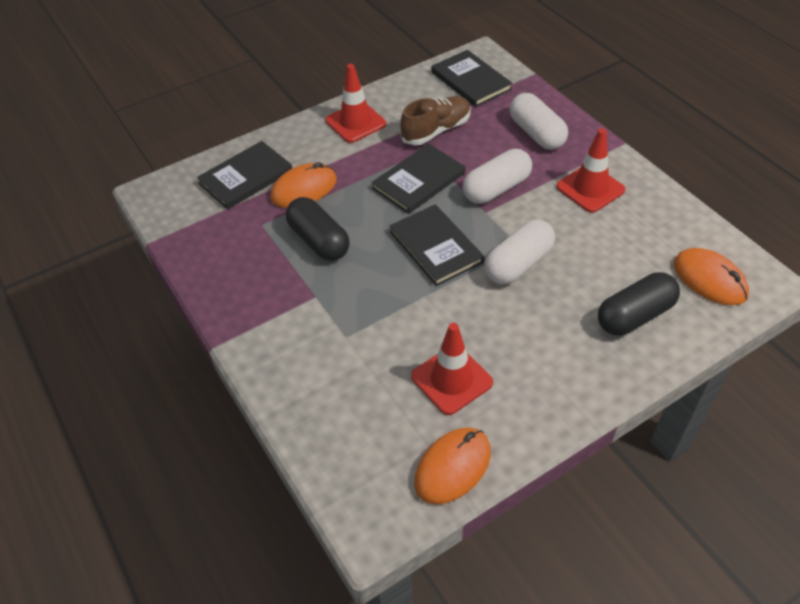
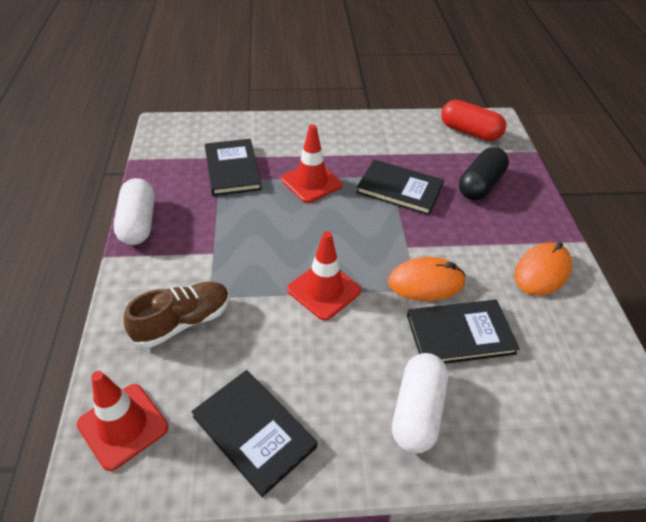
black capsule: [286,197,350,261] [598,272,680,335] = 2 -> [459,147,509,200] = 1
orange mouse: [270,162,337,208] [414,428,491,505] [674,248,749,305] = 3 -> [388,257,466,301] [514,242,572,296] = 2
red capsule: none = 0 -> [441,100,506,141] = 1
white capsule: [463,149,532,204] [485,219,555,285] [510,93,568,150] = 3 -> [114,178,155,245] [392,353,448,453] = 2

